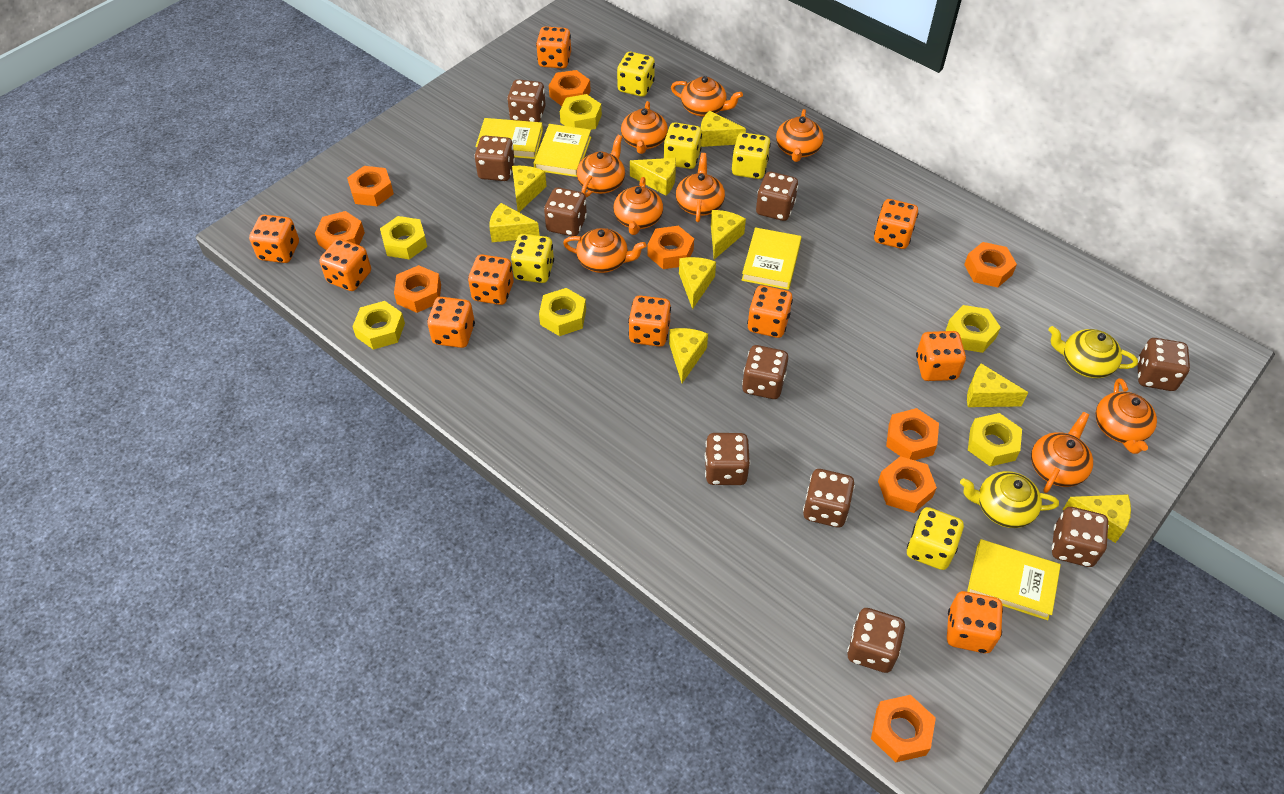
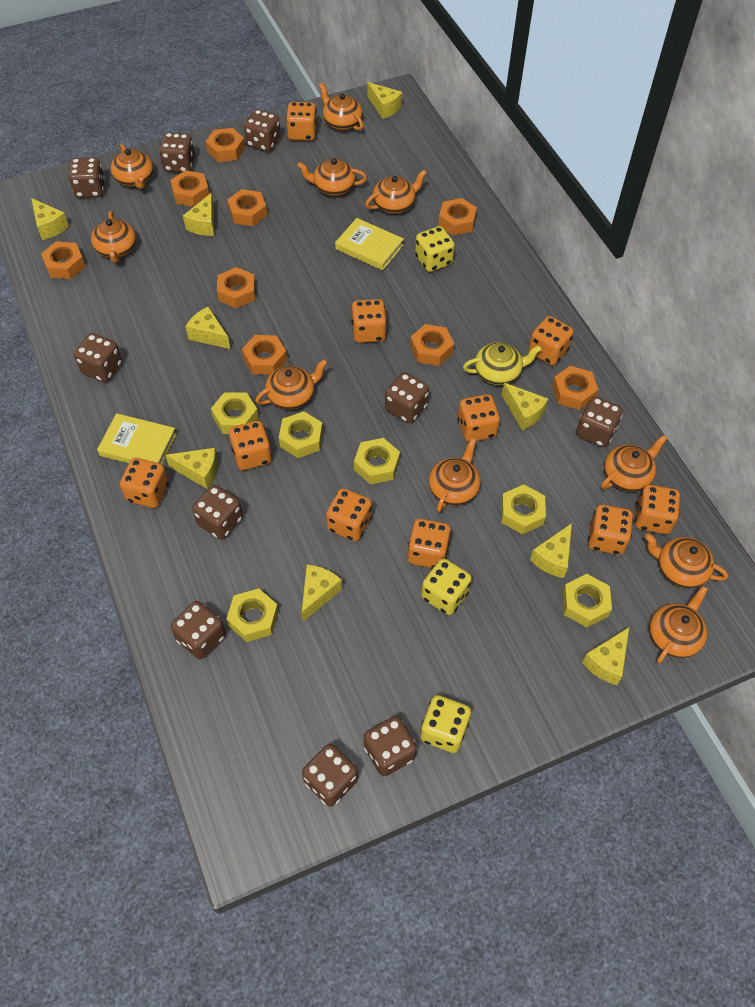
orange teapot: [563,228,646,273] [577,135,625,197] [613,177,663,235] [621,101,668,154] [671,76,743,117] [676,153,725,222] [776,109,823,162] [1031,412,1093,493] [1096,378,1157,454] = 9 -> [91,211,136,263] [111,144,153,189] [255,359,328,410] [297,158,367,196] [319,83,363,131] [365,170,427,214] [429,438,481,512] [601,435,667,492] [644,533,728,588] [649,586,708,664] = 10
yellow book: [476,118,543,159] [533,124,591,177] [742,227,802,290] [967,539,1061,620] = 4 -> [97,413,176,464] [335,218,404,270] = 2
yellow dice: [511,234,554,283] [617,52,655,97] [664,122,702,169] [732,132,771,179] [907,507,964,570] = 5 -> [415,226,455,272] [420,695,471,753] [421,558,472,615] = 3
yellow teapot: [960,471,1059,528] [1048,326,1138,378] = 2 -> [463,342,542,385] = 1

